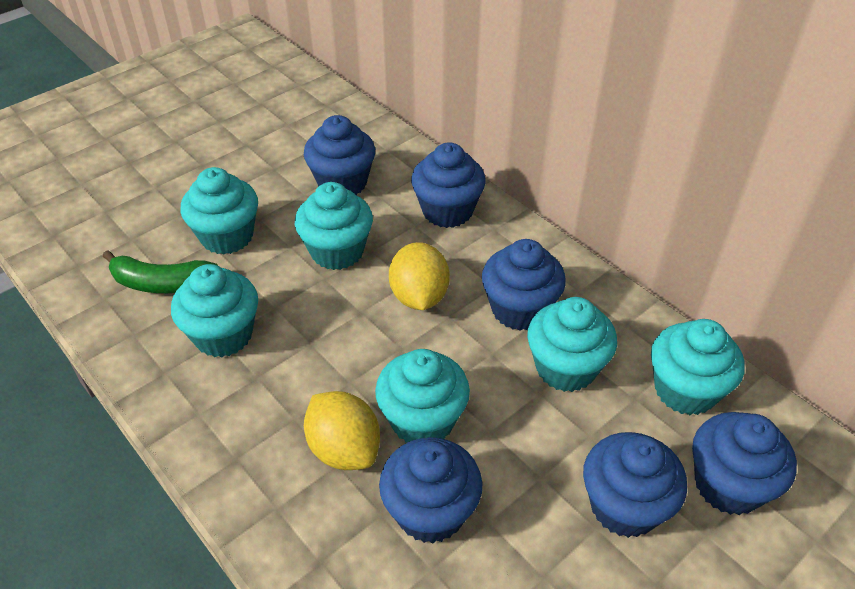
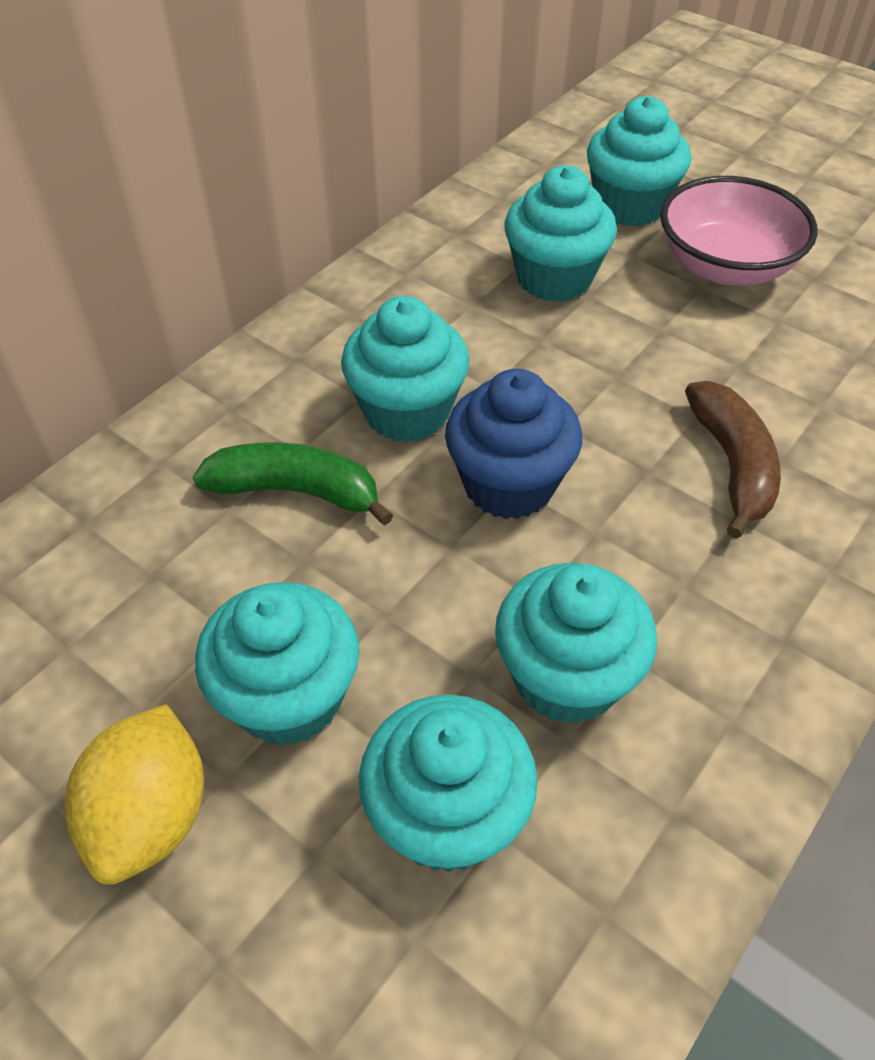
blue cupcake: [304,115,375,195] [379,437,483,543] [411,142,486,228] [482,239,566,331] [583,432,687,538] [692,412,797,515] = 6 -> [445,368,582,519] = 1
brown banana: none = 0 -> [685,381,781,539] = 1
pink bowl: none = 0 -> [660,176,818,285] = 1
yellow lemon: [304,391,380,470] [389,242,450,310] = 2 -> [65,704,204,885] = 1

